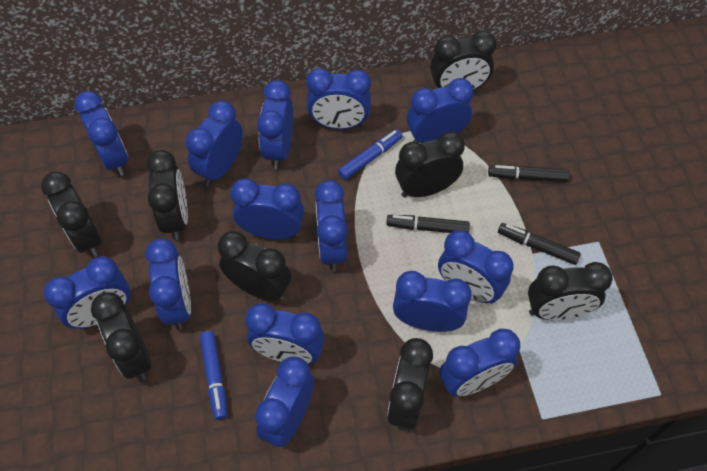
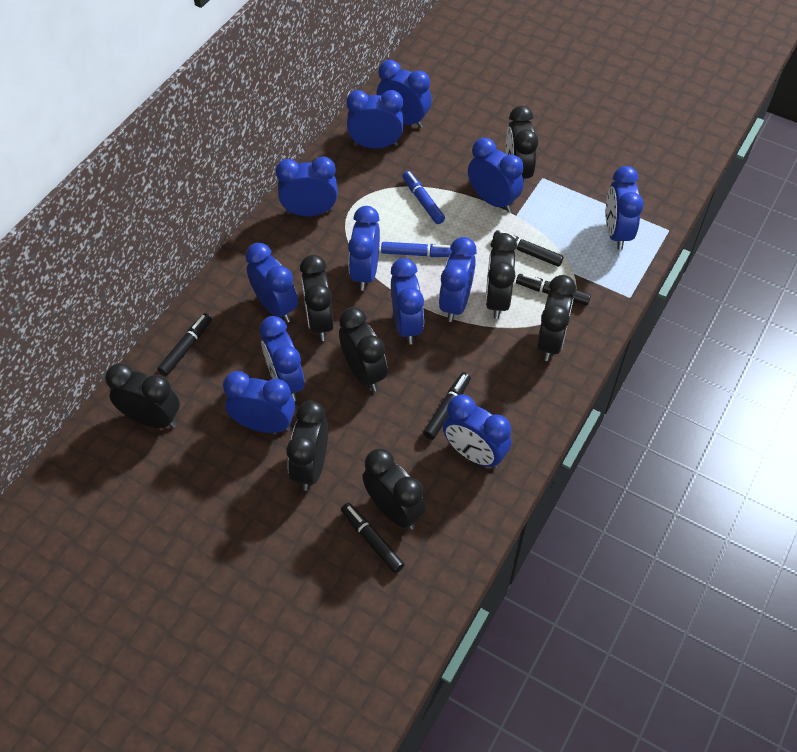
black marker: [386,215,470,233] [488,165,570,182] [498,223,581,265] = 3 -> [157,313,212,376] [341,503,405,573] [423,372,471,440] [493,230,563,267] [516,274,591,306] = 5
blue clock: [44,256,130,329] [74,91,128,176] [145,238,191,330] [185,100,243,186] [230,178,304,240] [245,303,324,364] [255,357,314,447] [257,80,293,169] [306,68,371,129] [314,180,348,271] [393,271,472,332] [407,78,474,143] [438,230,514,304] [439,329,520,397] = 14 -> [223,371,295,433] [245,243,298,323] [260,316,305,401] [276,157,338,216] [346,90,403,149] [348,206,380,291] [377,60,432,128] [391,258,424,345] [439,237,476,322] [443,394,511,468] [468,138,524,212] [606,166,644,250] = 12

